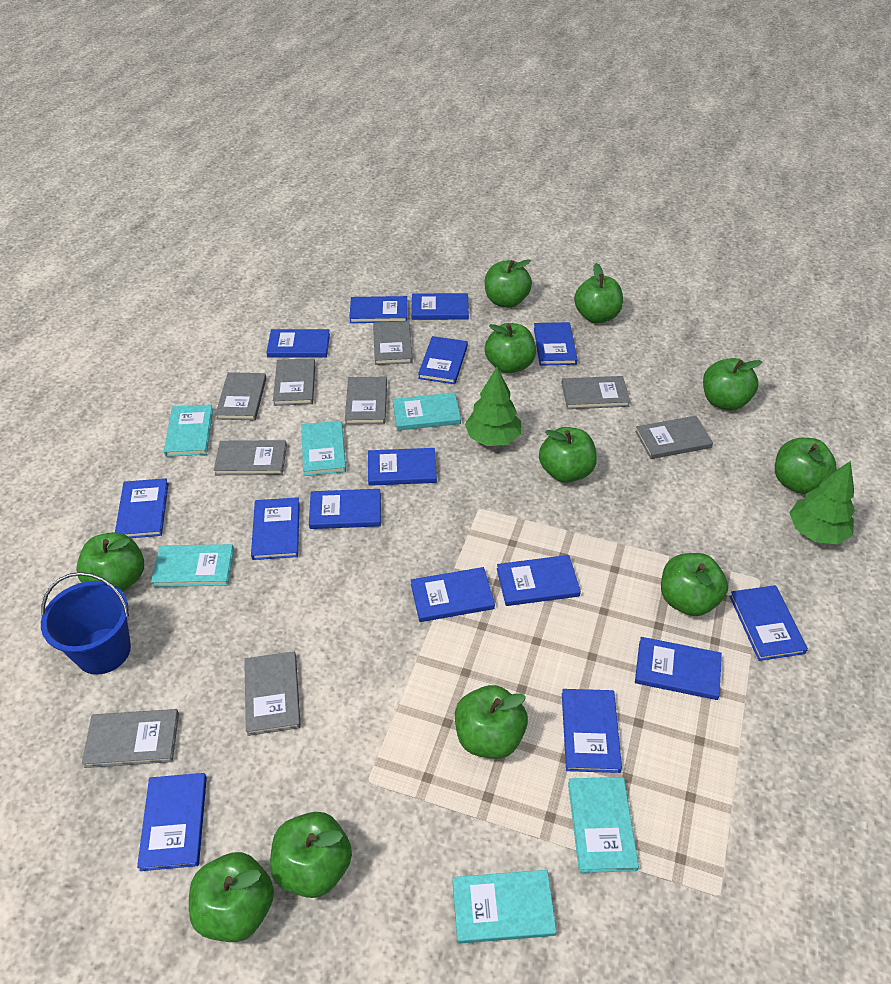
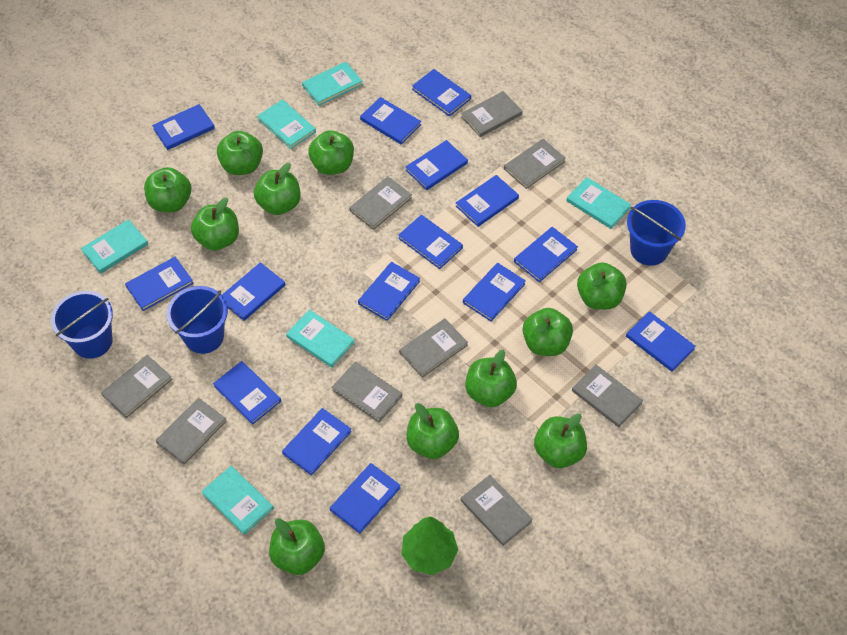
blue bucket: [41,572,131,675] = 1 -> [51,291,113,359] [166,286,228,354] [627,200,686,266] = 3
green tree: [465,367,521,446] [789,461,855,545] = 2 -> [401,517,458,575] = 1

